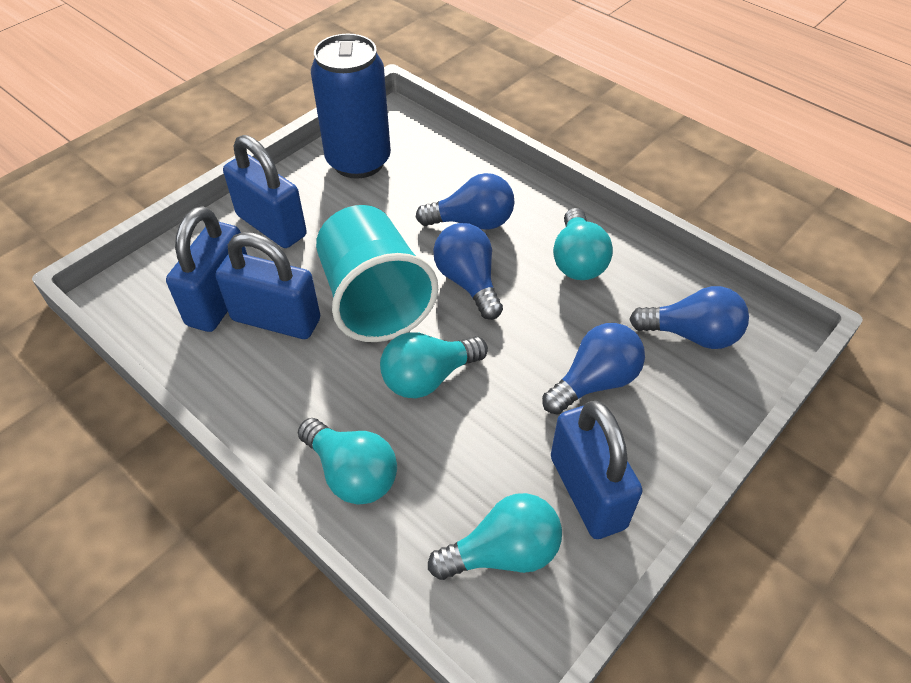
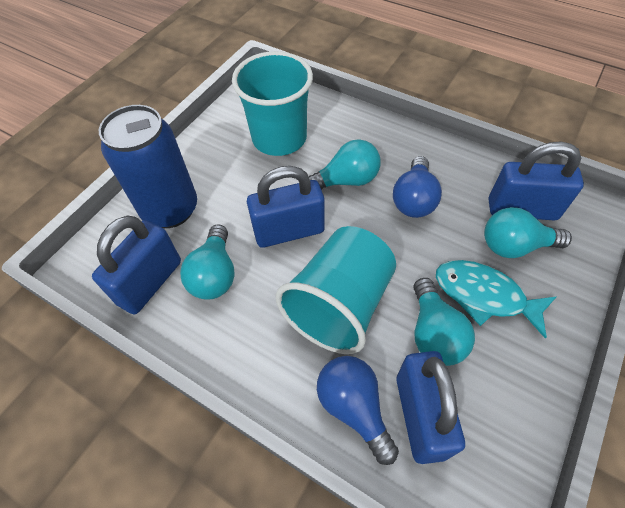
blue light bulb: [416,173,515,229] [433,223,503,320] [542,323,645,415] [629,286,749,349] = 4 -> [317,356,399,465] [393,156,442,218] = 2
turquoise cup: [316,205,438,342] = 1 -> [232,51,313,156] [276,226,396,354] = 2
turquoise fish: none = 0 -> [436,260,556,339] = 1

